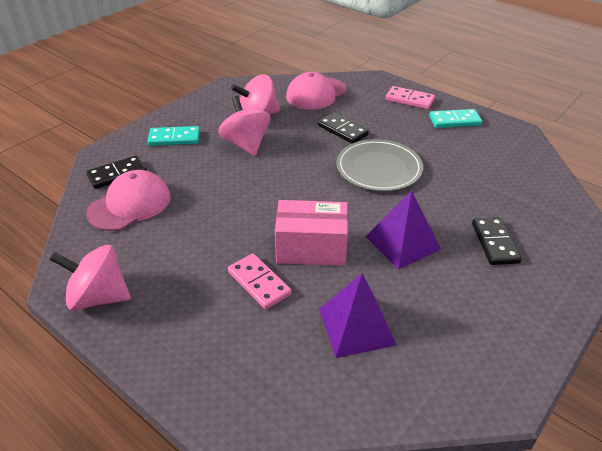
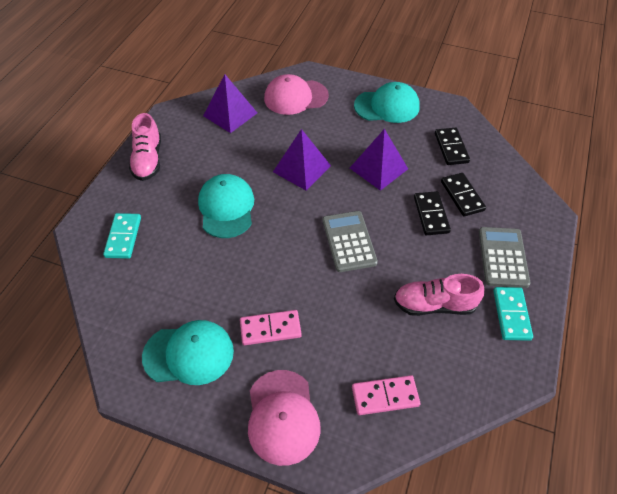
grey calculator: none = 0 -> [323,211,378,272] [479,227,531,288] = 2
grey plate: [336,139,423,191] = 1 -> none = 0
pink box: [275,200,348,266] = 1 -> none = 0
pink shoe: none = 0 -> [129,113,161,181] [394,274,484,316] = 2
pink spinning top: [49,245,131,311] [218,96,270,156] [231,74,280,115] = 3 -> none = 0
purple pyramid: [319,273,397,358] [366,190,441,270] = 2 -> [203,74,257,133] [273,129,331,191] [350,129,408,191] = 3
turquoise cap: none = 0 -> [142,320,234,385] [198,174,254,238] [354,82,420,123] = 3

